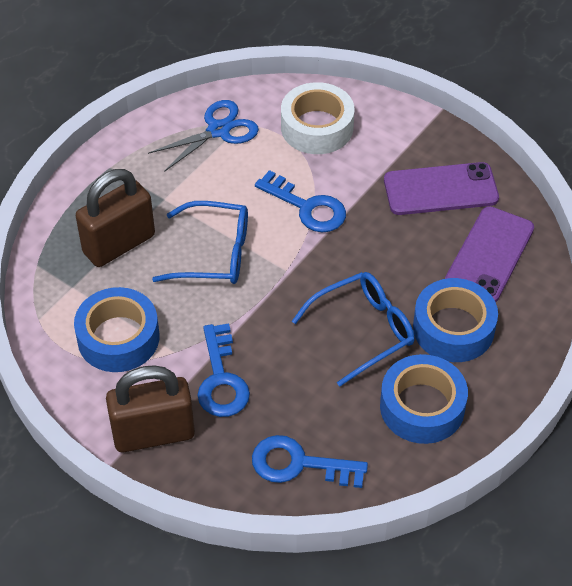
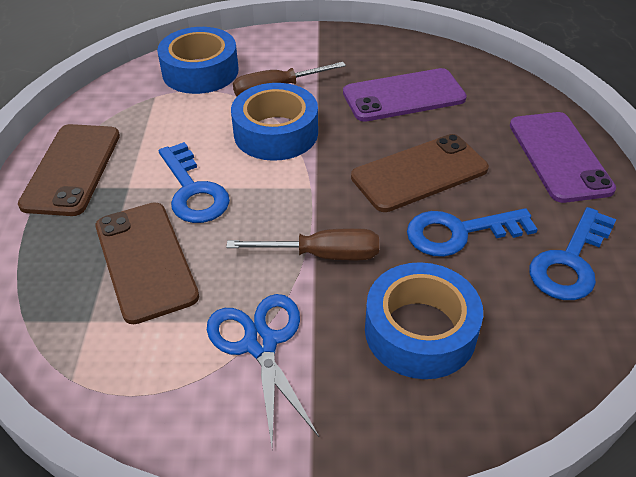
blue glasses: [152,201,248,284] [292,272,415,386] = 2 -> none = 0
brown padlock: [76,169,155,267] [106,365,195,453] = 2 -> none = 0
brown phone: none = 0 -> [18,124,120,216] [95,202,199,324] [351,134,489,212] = 3
brown screwdriver: none = 0 -> [226,228,379,260] [233,62,346,96] = 2
white tape: [281,82,355,154] = 1 -> none = 0

